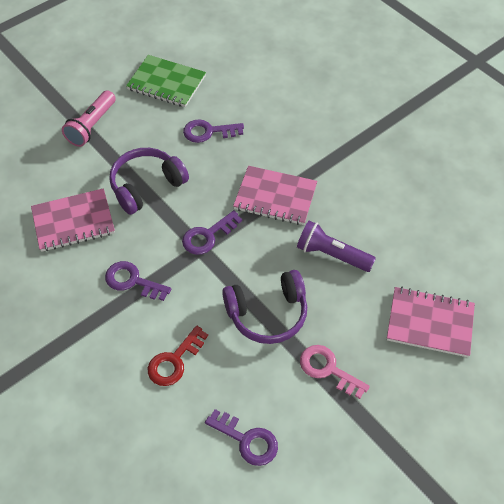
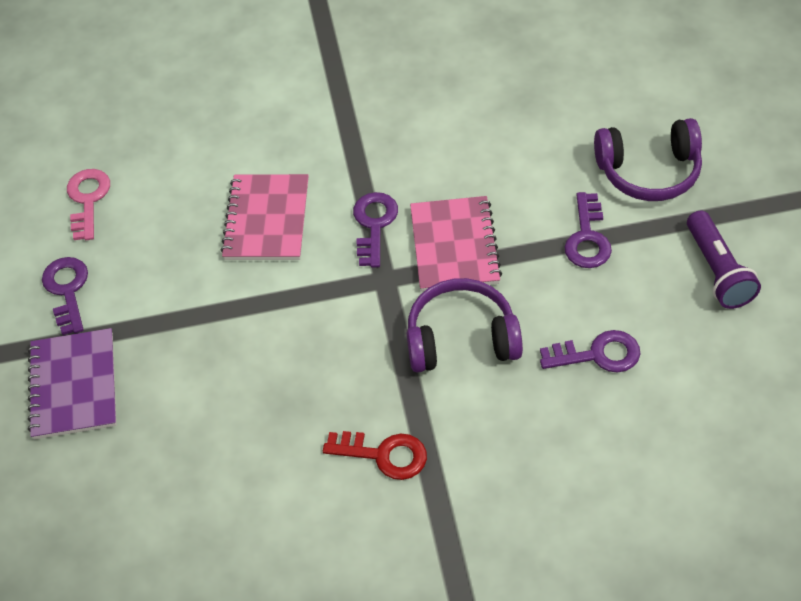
green notebook: [126,55,206,107] = 1 -> none = 0
pink flashlight: [62,90,116,147] = 1 -> none = 0
pink notebook: [31,188,115,252] [233,166,317,225] [387,287,475,357] = 3 -> [221,174,309,260] [410,196,502,292] = 2
purple notebook: none = 0 -> [28,328,117,440] = 1

